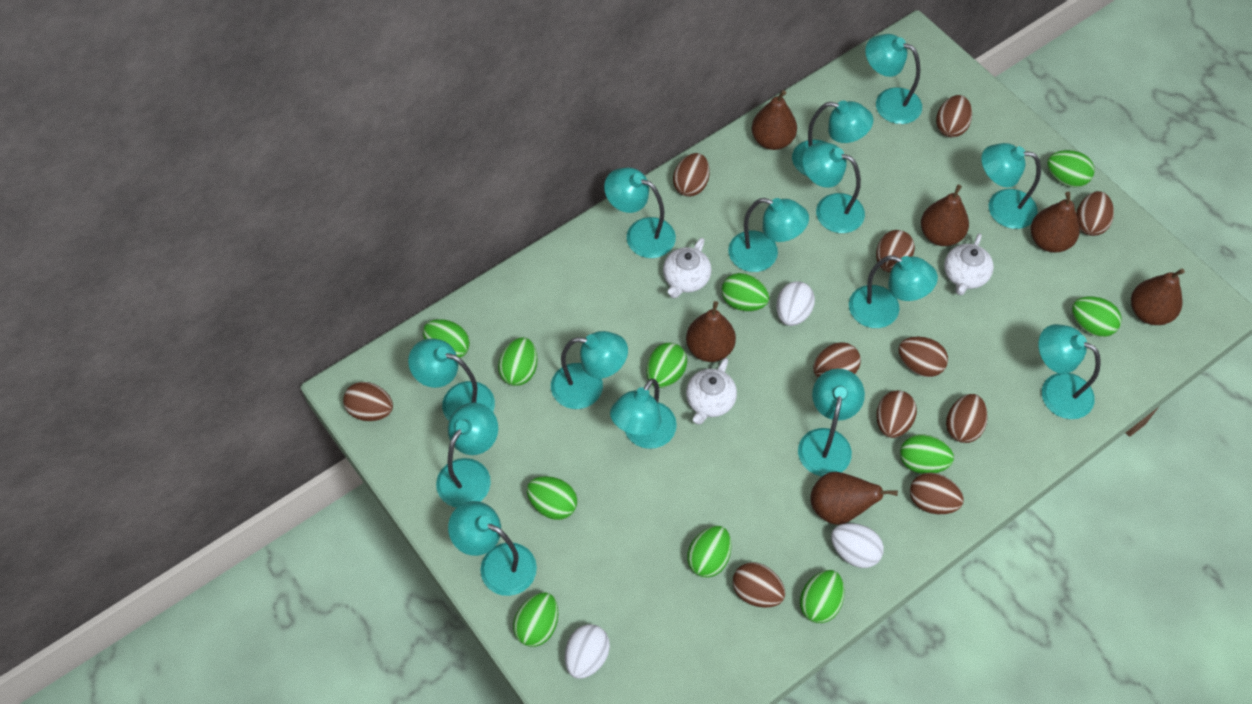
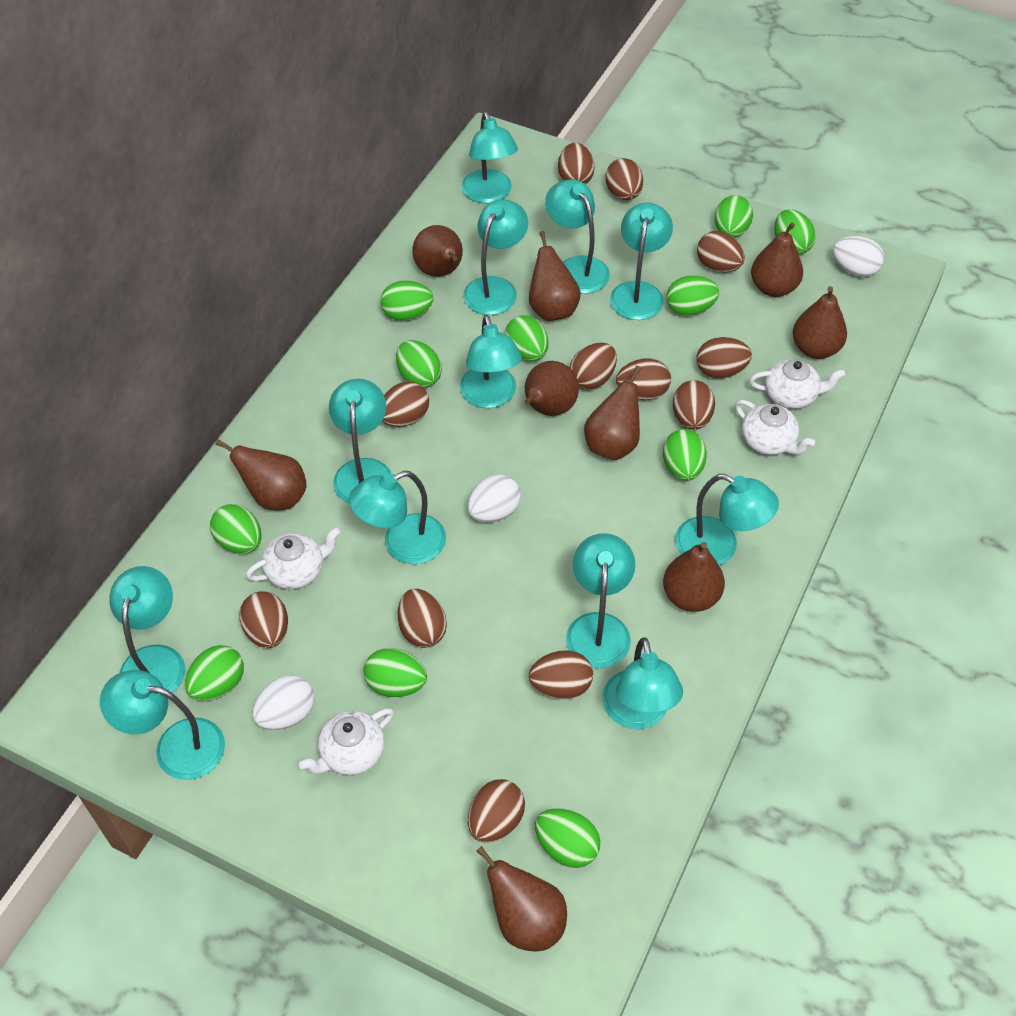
brown egg: [343,382,393,421] [673,153,709,197] [733,562,785,608] [813,342,861,378] [876,230,915,272] [876,390,917,438] [898,337,948,377] [910,472,964,514] [936,95,972,137] [946,394,988,443] [1076,191,1114,236] = 11 -> [239,591,288,648] [382,382,429,427] [398,589,447,648] [468,779,525,843] [529,650,593,699] [558,143,595,184] [569,343,617,390] [606,158,643,200] [616,358,671,400] [673,380,715,430] [697,231,745,272] [697,337,752,379] = 12
brown pear: [686,301,736,362] [752,90,797,150] [810,472,898,525] [921,185,969,246] [1031,192,1080,253] [1131,269,1185,325] = 6 -> [216,439,306,510] [412,225,463,277] [476,846,567,952] [525,361,579,416] [529,231,581,321] [584,366,641,460] [663,542,725,612] [751,222,803,297] [793,286,847,359] = 9
turquoise lamp: [408,339,495,421] [436,402,498,508] [448,501,537,596] [551,331,628,409] [604,168,676,258] [610,379,677,449] [728,198,809,272] [792,101,873,176] [798,369,865,476] [802,143,865,233] [849,255,938,328] [865,34,922,124] [982,143,1041,229] [1038,324,1101,419] = 14 -> [100,670,225,780] [109,566,185,693] [329,379,391,504] [349,471,446,564] [460,315,522,408] [462,112,518,203] [463,199,528,315] [545,179,610,294] [566,533,635,669] [602,637,683,729] [610,202,673,320] [675,474,779,565] = 12
white teapot: [663,238,711,298] [686,358,737,425] [944,233,994,295] = 3 -> [246,527,340,589] [299,708,394,775] [735,400,815,455] [750,359,845,409] = 4

